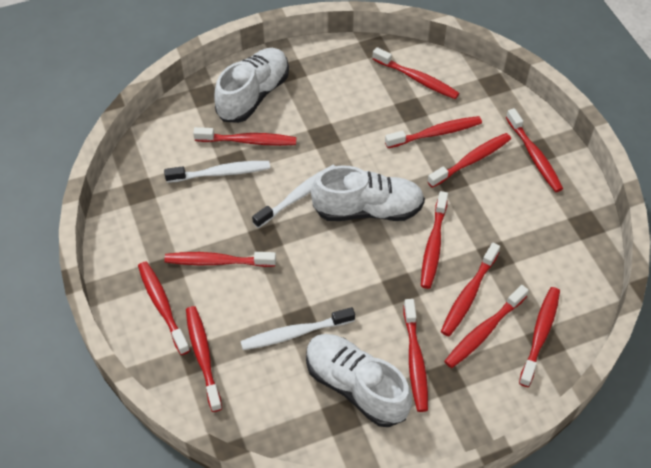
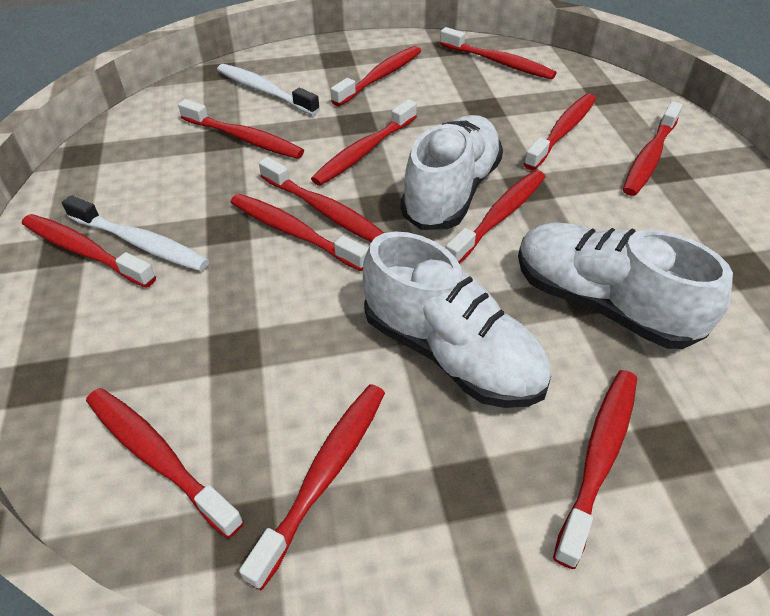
white toothbrush: [164,161,270,183] [241,307,355,350] [252,165,335,228] = 3 -> [62,195,209,271] [217,64,320,115] = 2

